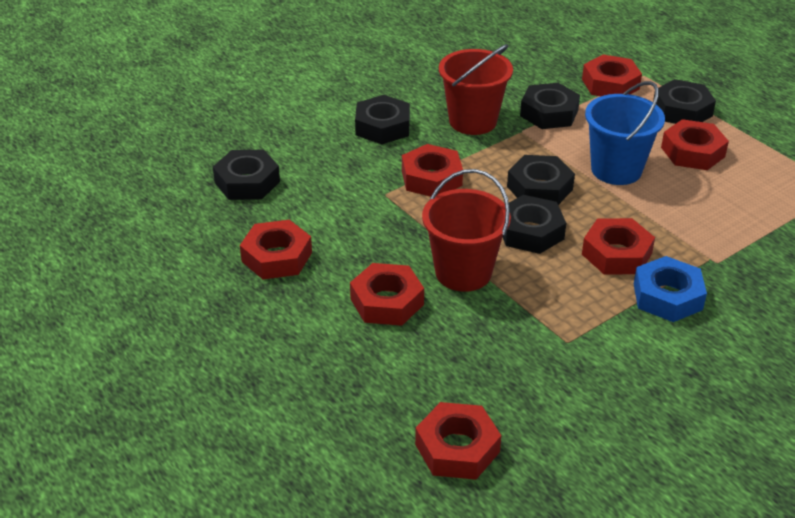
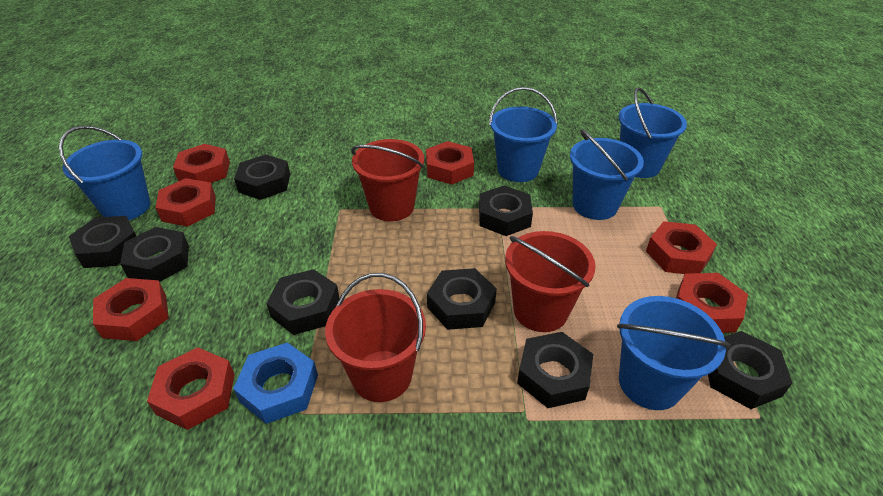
black nut: [213,150,280,200] [355,95,410,145] [503,195,566,254] [507,155,575,205] [520,83,580,129] [653,79,716,124] = 6 -> [69,216,136,268] [120,227,189,282] [234,154,290,200] [266,269,340,335] [427,268,497,330] [479,185,533,236] [517,332,593,408] [708,331,792,409] = 8
blue bucket: [585,81,665,185] = 1 -> [59,126,150,220] [489,87,558,182] [570,129,644,220] [617,296,730,410] [619,87,687,178] = 5
red bucket: [422,169,511,292] [439,44,513,135] = 2 -> [325,273,426,402] [351,139,424,221] [505,231,596,332] = 3

